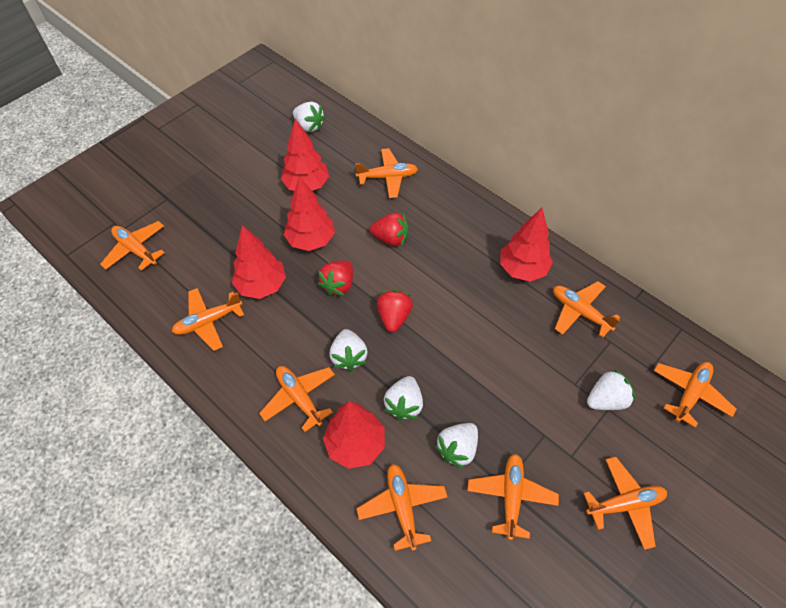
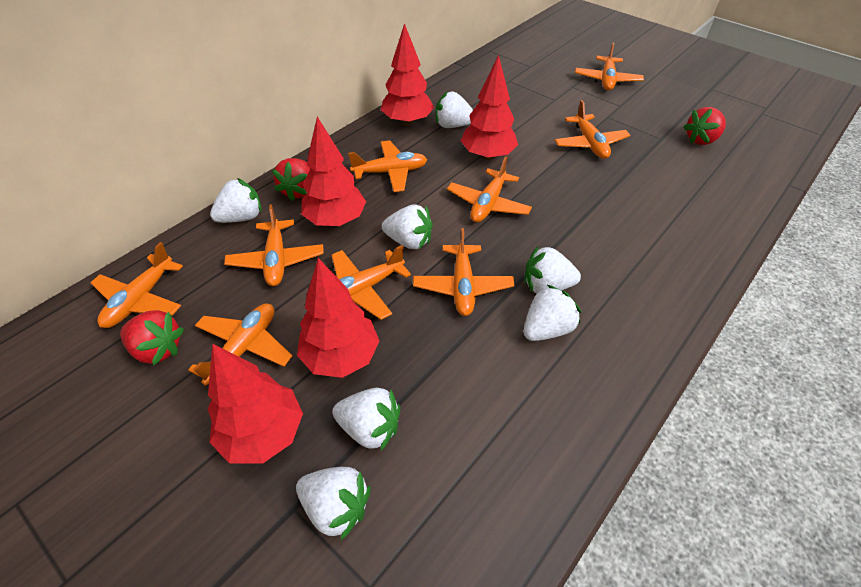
white strawberry: [293,102,326,132] [329,329,368,371] [384,376,423,420] [435,423,478,469] [587,369,635,410] = 5 -> [210,178,262,223] [296,467,371,540] [332,388,401,451] [382,204,433,249] [436,92,473,128] [524,246,581,293] [524,285,581,341] = 7

